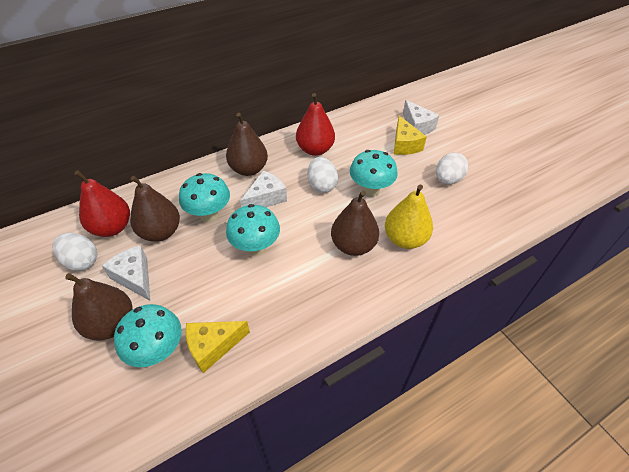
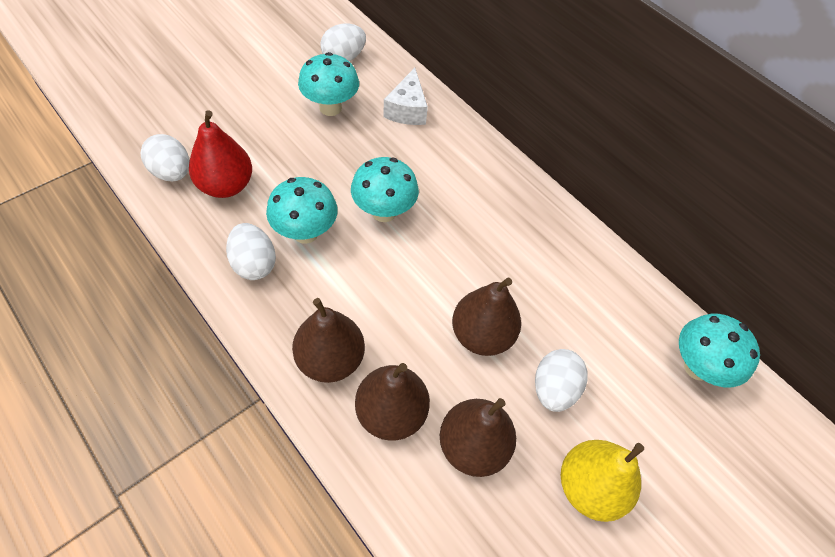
red pear: [75,170,130,237] [296,93,335,156] = 2 -> [189,110,252,198] = 1
white cheese: [102,245,150,301] [240,170,287,207] [403,100,440,135] = 3 -> [383,68,428,125] = 1
white egg: [52,233,97,271] [308,157,338,193] [436,152,469,184] = 3 -> [141,134,190,181] [226,223,276,280] [320,23,366,61] [535,349,588,412] = 4
yellow cheese: [185,321,250,373] [394,116,427,155] = 2 -> none = 0

